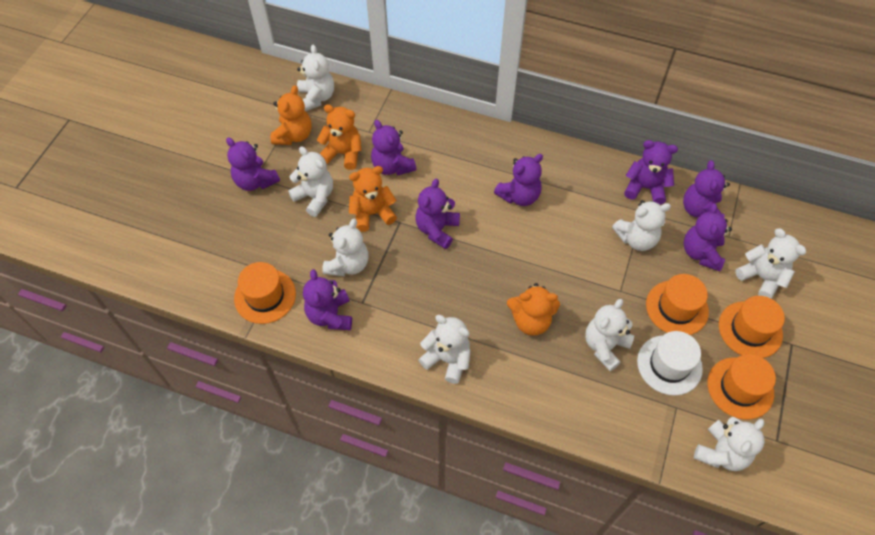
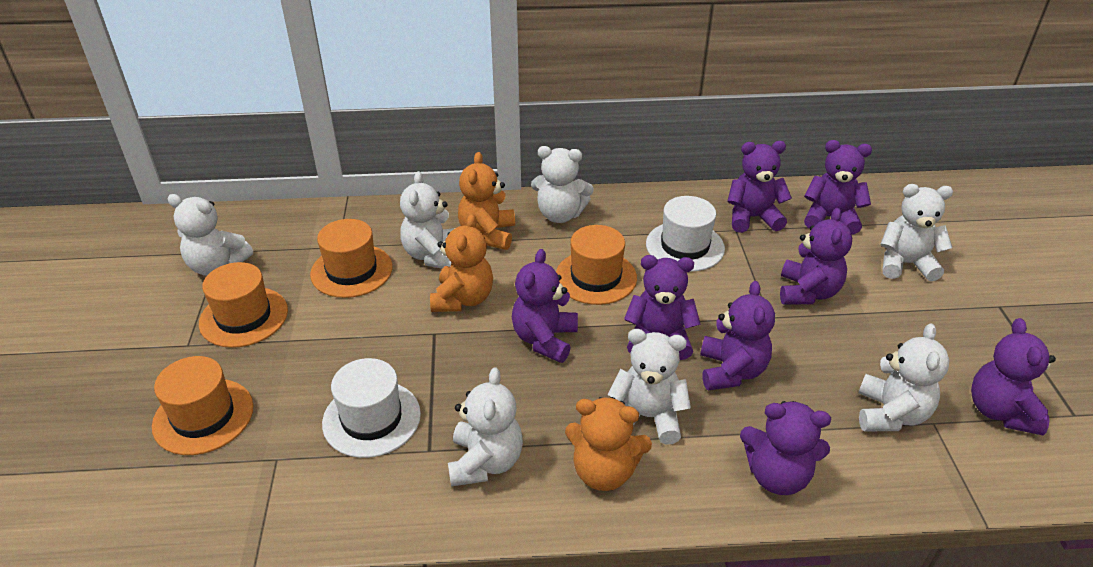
orange teddy bear: [271,85,311,145] [317,104,362,170] [349,166,397,232] [507,283,560,336] = 4 -> [430,214,493,312] [458,152,515,250] [565,397,652,491] = 3
white hat: [637,331,703,396] = 1 -> [322,358,421,458] [646,196,725,272] = 2
white teddy bear: [288,146,333,217] [297,45,334,111] [322,218,369,276] [418,315,471,384] [585,299,634,371] [612,200,671,251] [694,417,764,471] [735,228,806,299] = 8 -> [167,194,253,276] [400,171,455,269] [448,367,523,487] [531,146,594,223] [607,329,691,445] [858,323,949,431] [880,184,953,281] = 7

